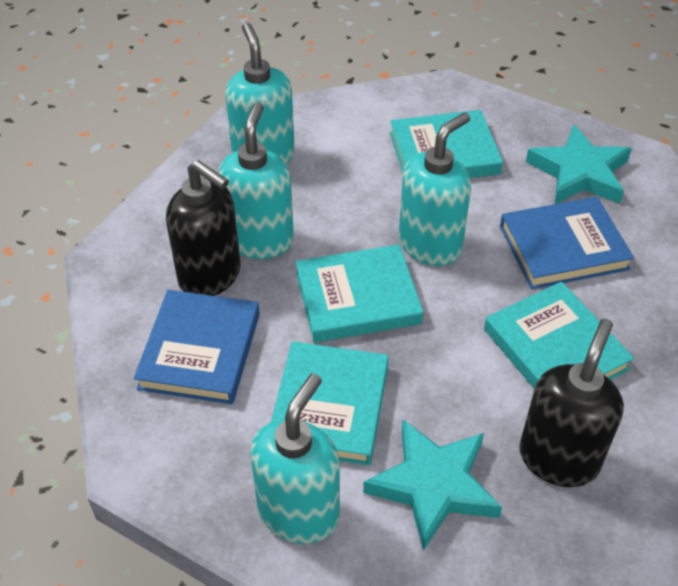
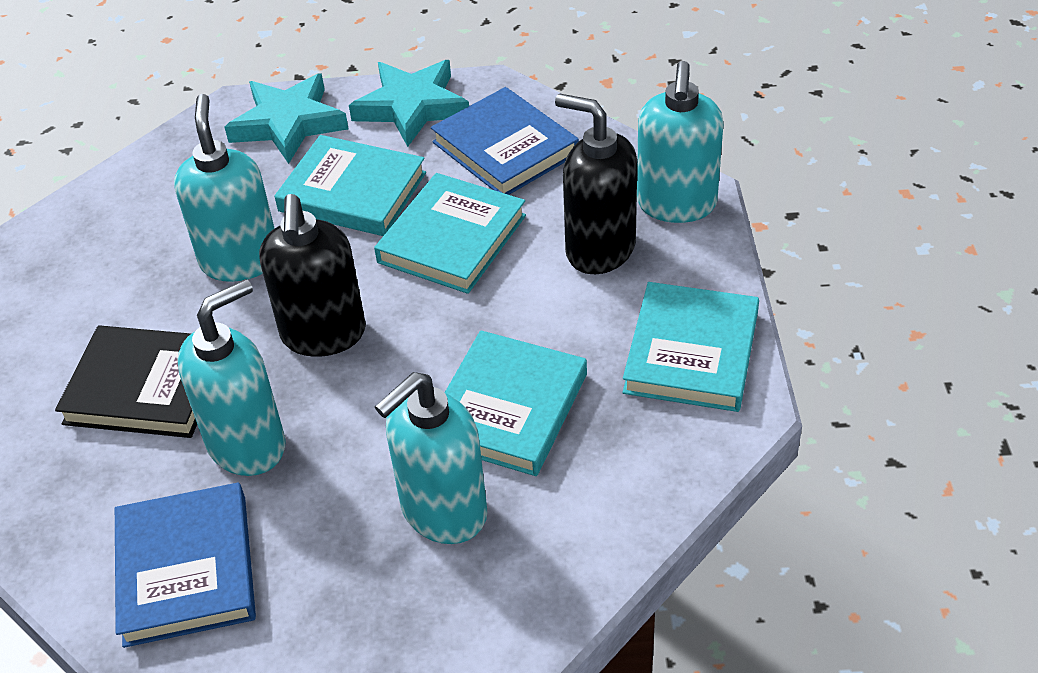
black book: none = 0 -> [55,326,197,438] = 1

